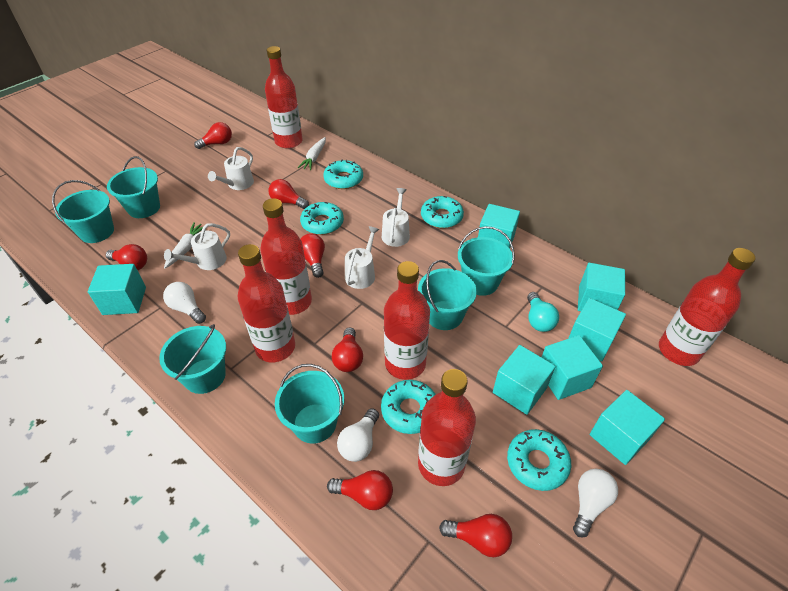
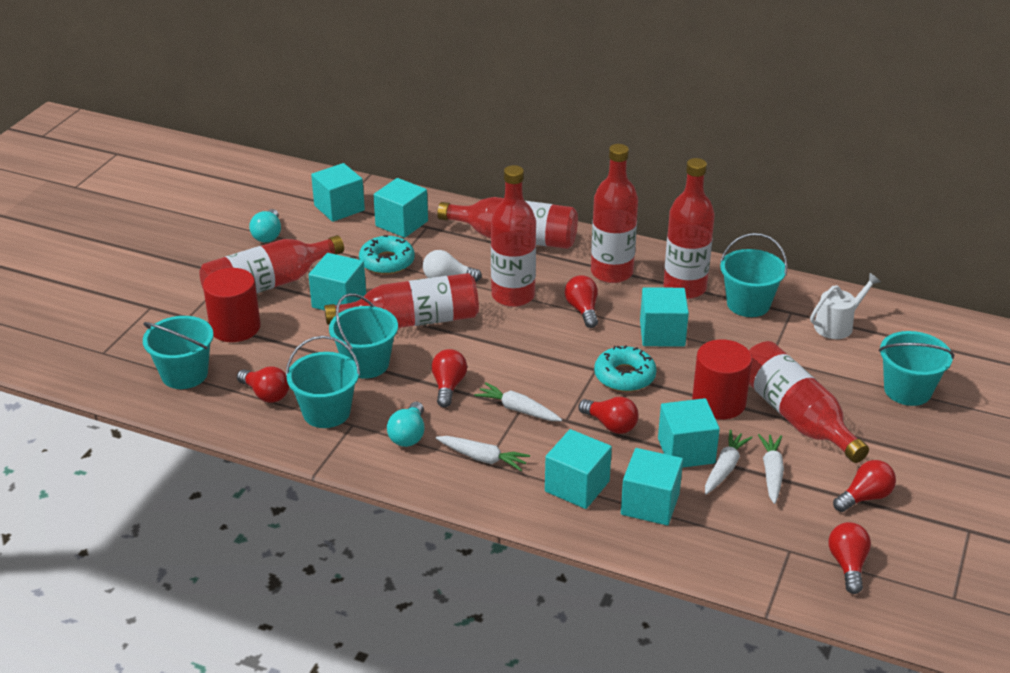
red bottle: [238,244,295,362] [260,198,312,315] [265,46,303,149] [384,261,430,380] [418,369,476,486] [659,248,755,366] = 6 -> [199,235,344,293] [324,273,479,328] [437,197,578,249] [491,165,536,307] [591,144,638,283] [664,158,715,299] [749,341,869,463] = 7
red cylinder: none = 0 -> [203,268,261,342] [692,339,752,419] = 2
red light bulb: [106,244,147,270] [194,122,232,149] [268,179,309,209] [301,233,325,278] [327,470,393,510] [332,327,363,372] [439,514,512,557] = 7 -> [237,366,289,403] [431,349,467,407] [565,275,598,328] [579,397,639,434] [828,522,871,594] [833,460,896,512] = 6
turquoise bucket: [52,180,114,243] [107,156,160,218] [159,324,226,394] [275,364,344,444] [418,260,477,330] [458,226,515,296] = 6 -> [143,316,214,389] [286,336,360,428] [329,293,398,379] [720,233,788,317] [879,331,954,406] = 5
turquoise donut: [300,202,344,235] [323,160,363,189] [381,380,436,434] [421,196,464,228] [507,429,571,491] = 5 -> [359,235,415,274] [594,345,657,392] = 2
turquoise light bulb: [527,292,559,332] = 1 -> [249,209,281,242] [387,402,424,447] = 2
white carrot: [164,222,203,269] [298,137,326,170] = 2 -> [436,436,530,471] [474,382,562,421] [705,430,753,495] [758,434,784,504] = 4
white light bulb: [163,282,206,324] [337,408,379,462] [573,469,618,538] = 3 -> [423,250,482,282] = 1
white watering can: [164,223,230,270] [208,147,254,190] [345,226,380,289] [382,188,410,247] = 4 -> [810,273,881,339] = 1

